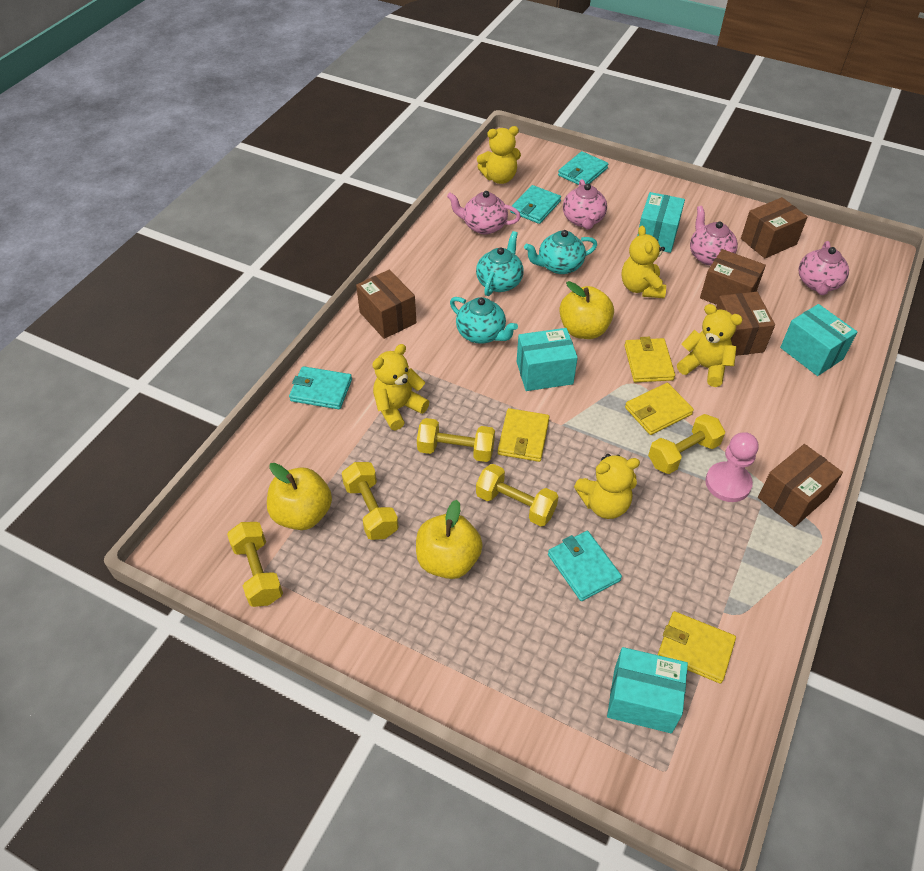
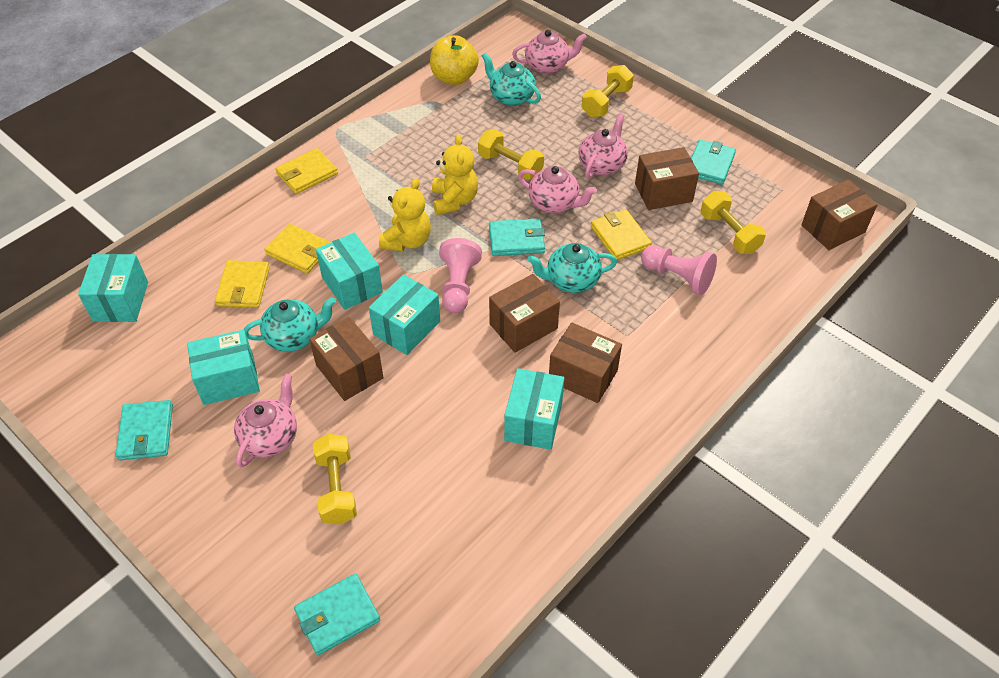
pink pawn: [705,432,759,502] = 1 -> [439,238,482,313] [641,245,717,295] = 2
turquoise box: [517,328,578,391] [607,647,688,733] [637,192,685,253] [780,304,857,376] = 4 -> [78,254,148,322] [187,330,260,405] [316,232,383,310] [369,274,440,355] [504,368,565,450] = 5
yellow apple: [267,463,332,530] [416,500,483,579] [559,281,614,339] = 3 -> [430,35,479,85] = 1
yellow dumbbell: [227,522,283,607] [342,462,399,540] [417,418,495,462] [476,464,558,526] [648,414,725,474] = 5 -> [313,434,357,524] [478,129,544,180] [582,65,634,117] [701,191,766,254] = 4
yellow teddy bear: [372,344,429,430] [477,126,521,184] [574,454,640,519] [622,225,666,298] [677,304,743,387] = 5 -> [379,178,431,251] [432,135,478,215] = 2

